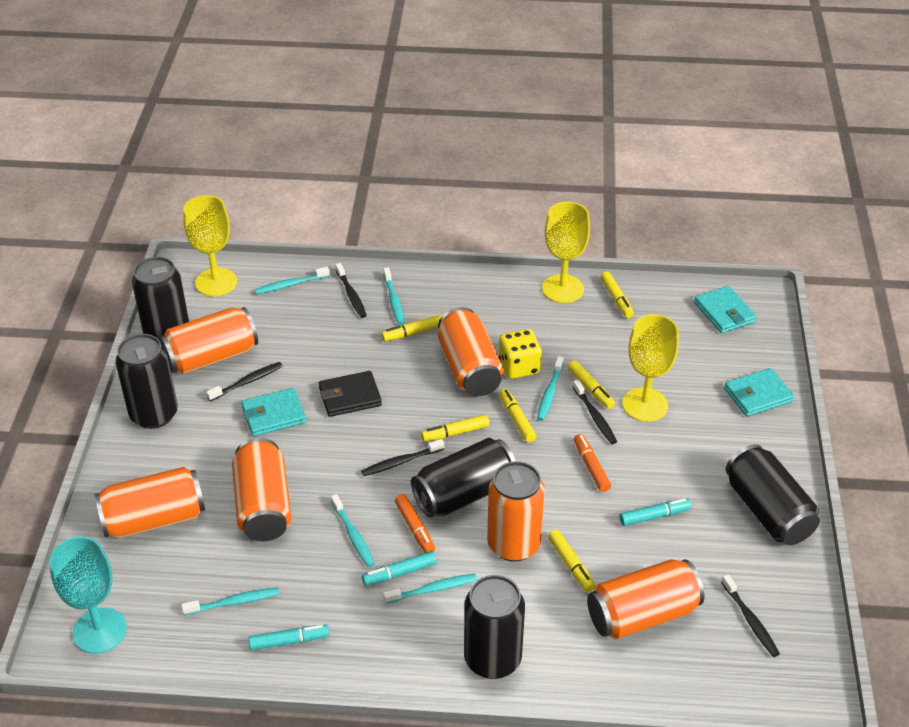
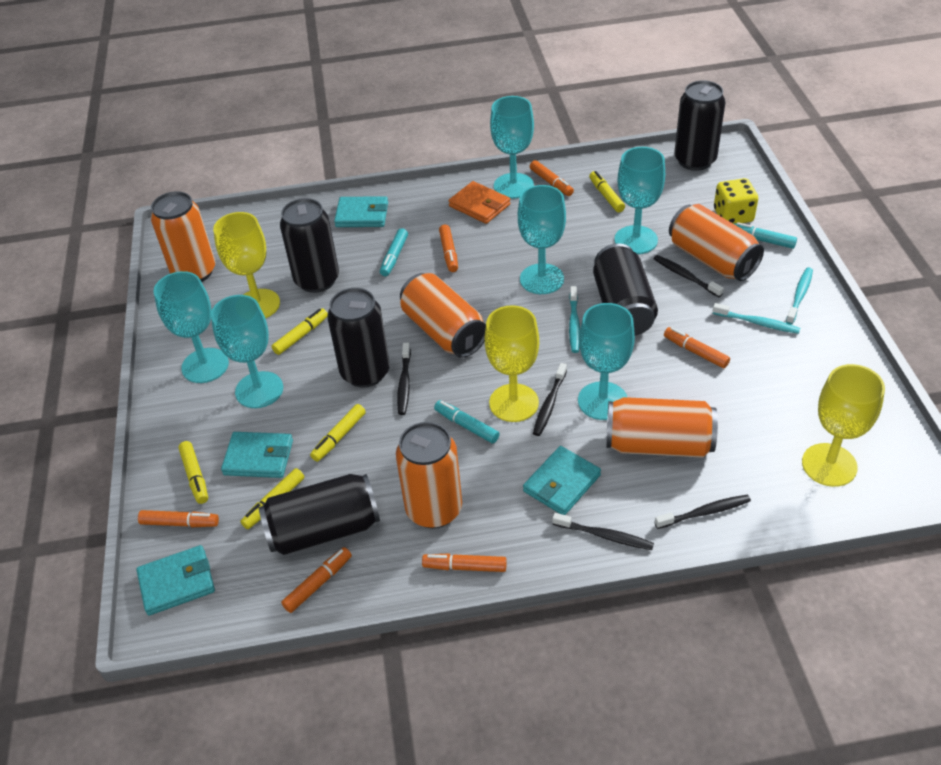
black wallet: [319,371,382,417] = 1 -> none = 0
orange can: [95,467,205,538] [159,307,258,375] [232,438,292,541] [438,307,504,396] [487,461,545,562] [587,559,704,639] = 6 -> [151,191,215,282] [396,422,462,528] [400,273,486,358] [606,397,718,458] [669,204,764,281] = 5
orange marker: [395,494,435,553] [574,434,611,492] = 2 -> [138,510,219,527] [281,547,352,613] [422,554,507,572] [439,225,458,272] [530,160,574,196] [664,327,730,368] = 6
orange wallet: none = 0 -> [449,181,510,224] = 1
turquoise goblet: [49,537,127,654] = 1 -> [153,271,229,383] [211,295,283,408] [490,96,534,199] [518,185,566,294] [578,303,635,420] [614,147,665,254] = 6
turquoise toothbrush: [181,588,279,615] [254,267,330,294] [331,494,375,567] [383,267,404,325] [383,574,477,604] [537,356,564,421] = 6 -> [569,286,580,353] [713,303,800,334] [786,267,813,325] = 3
turquoise wallet: [241,388,306,436] [694,286,757,333] [724,368,794,417] = 3 -> [136,545,215,615] [221,432,293,478] [334,196,388,227] [523,446,601,515] = 4
yellow marker: [381,315,442,342] [421,415,489,442] [499,389,537,443] [548,530,595,592] [568,360,615,409] [600,271,634,318] = 6 -> [178,441,208,504] [240,468,305,529] [271,308,328,355] [310,404,366,462] [589,171,625,213] = 5

